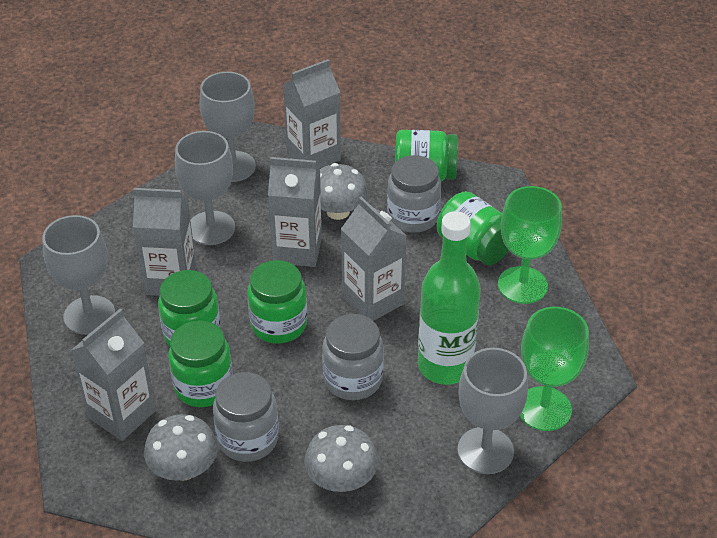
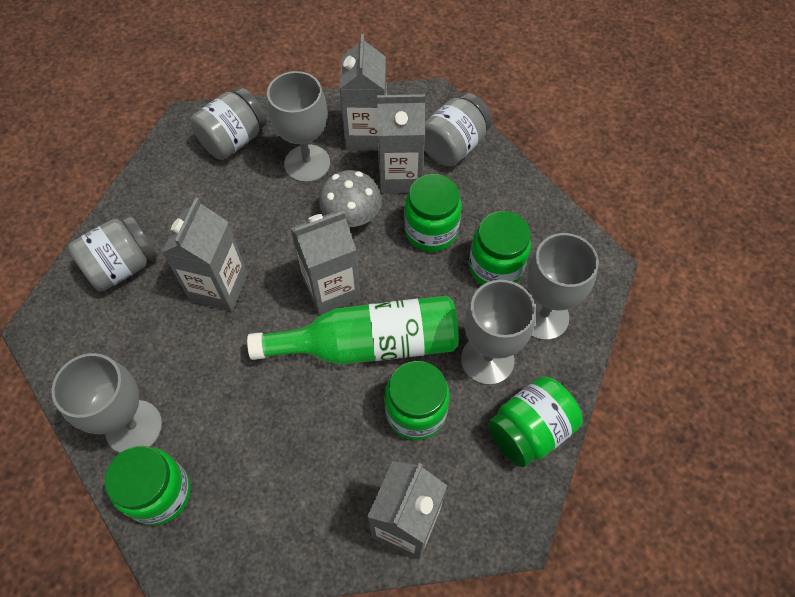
green goblet: [498,186,562,304] [519,307,589,431] = 2 -> none = 0
grey mushroom: [144,414,218,481] [304,425,378,492] [320,163,368,220] = 3 -> [319,170,382,227] = 1

